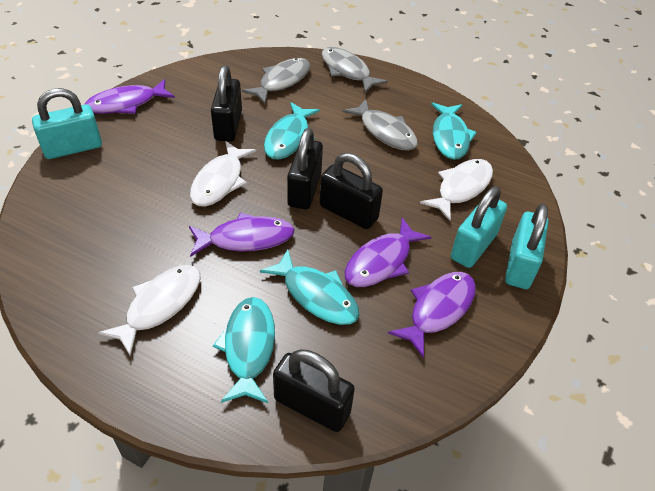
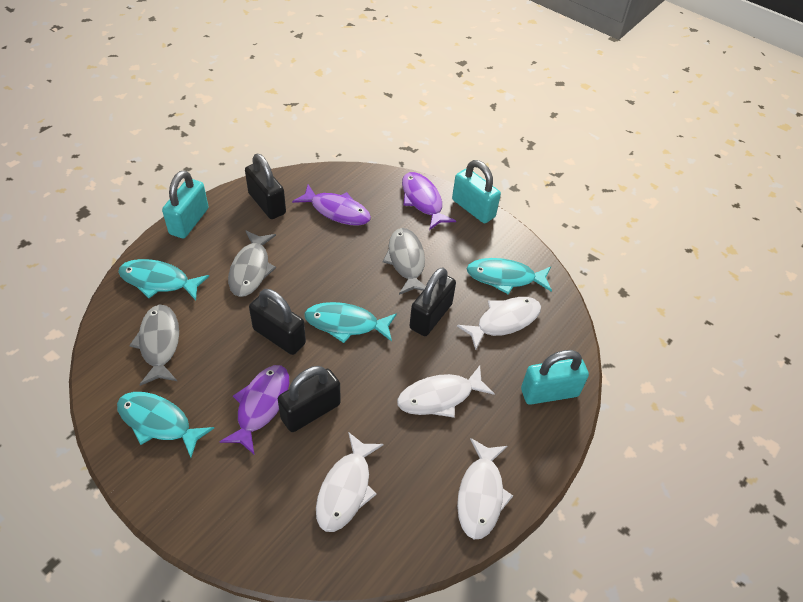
purple fish: [84,79,175,114] [189,212,295,257] [344,218,432,287] [388,272,476,358] = 4 -> [219,365,289,454] [292,184,371,226] [402,172,456,230] = 3
white fish: [98,265,201,356] [190,141,256,207] [420,159,493,221] = 3 -> [316,432,384,532] [397,366,495,418] [457,297,541,350] [457,438,513,539] = 4

